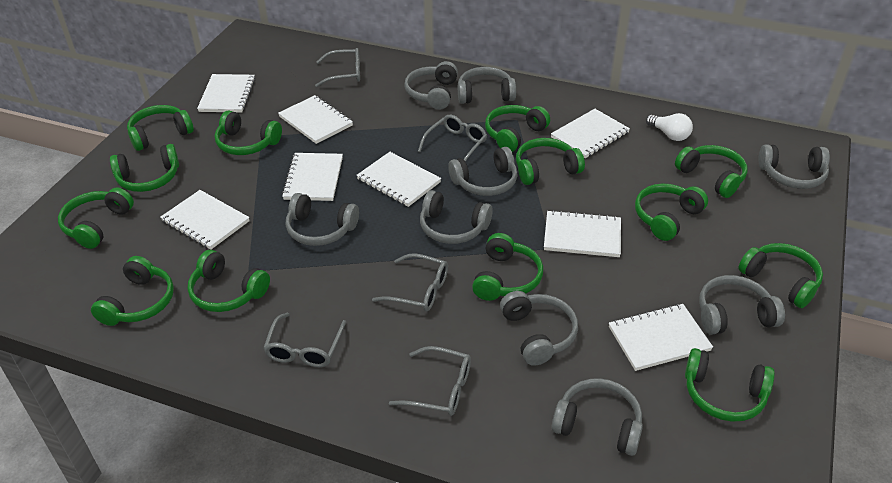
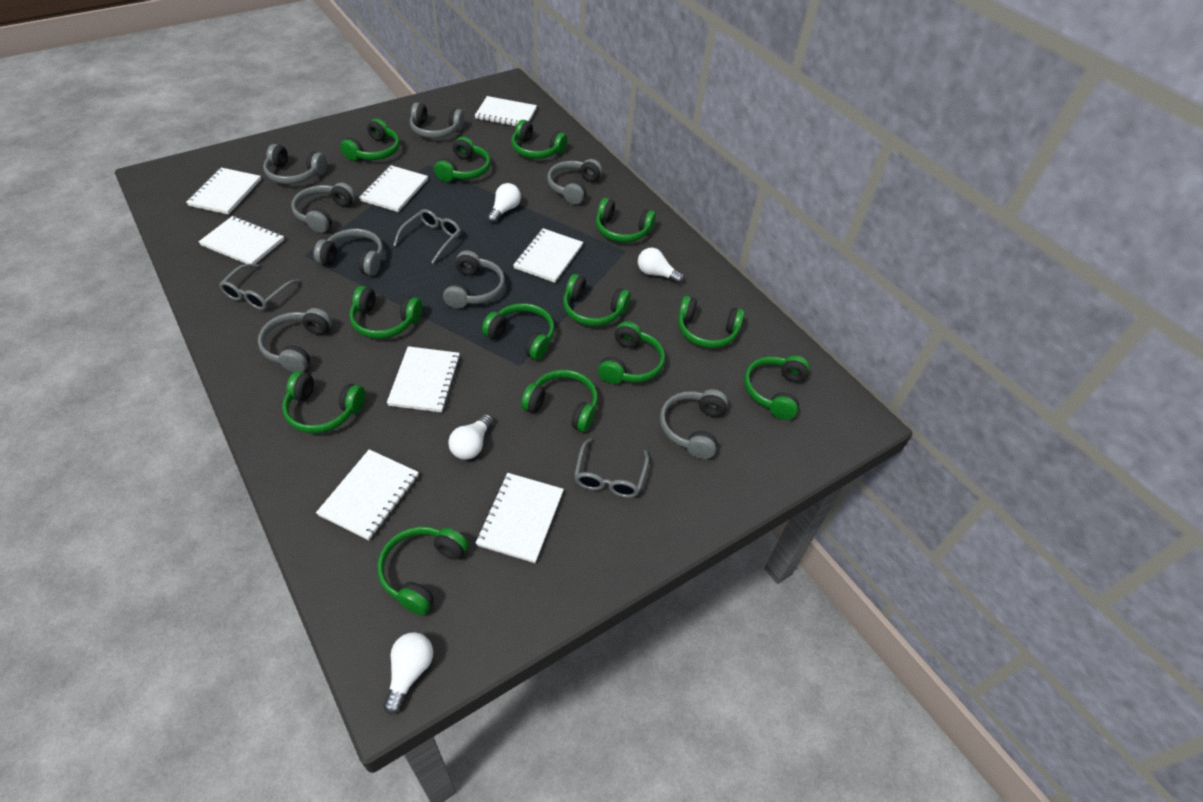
grey glasses: [263,313,346,367] [315,48,360,87] [372,253,448,311] [389,346,471,416] [418,115,487,162] = 5 -> [219,264,300,310] [393,209,461,264] [574,438,649,498] = 3
grey headphones: [286,193,359,246] [404,61,458,110] [420,190,493,244] [448,147,517,196] [458,67,516,104] [500,291,578,366] [552,378,643,456] [699,275,785,335] [758,144,830,189] = 9 -> [258,308,332,372] [263,144,327,184] [291,182,356,233] [314,229,383,276] [410,102,464,138] [443,250,505,308] [547,159,602,205] [660,389,728,459] = 8
white light bulb: [646,113,693,141] = 1 -> [383,632,433,714] [448,414,493,460] [487,183,521,223] [638,248,684,284] = 4

